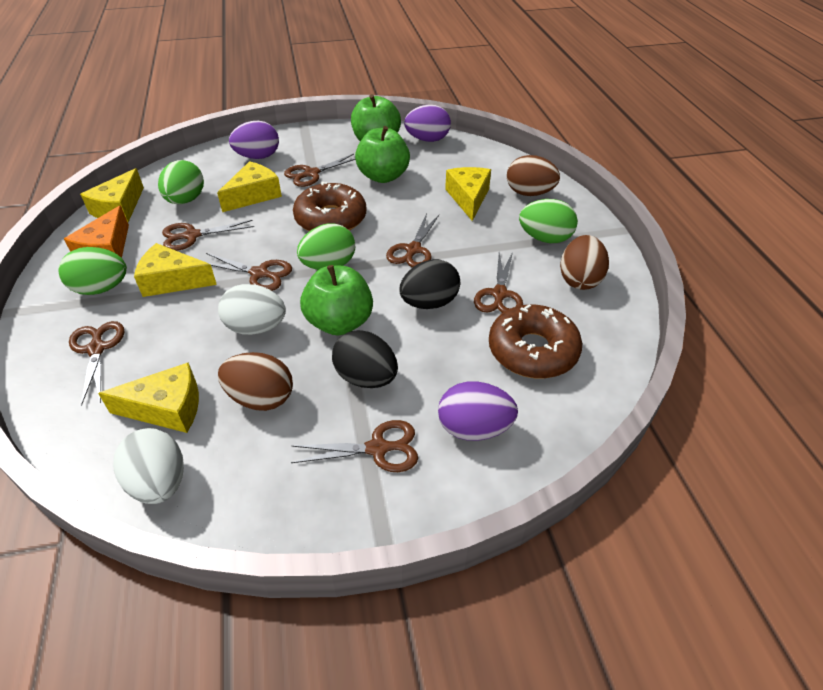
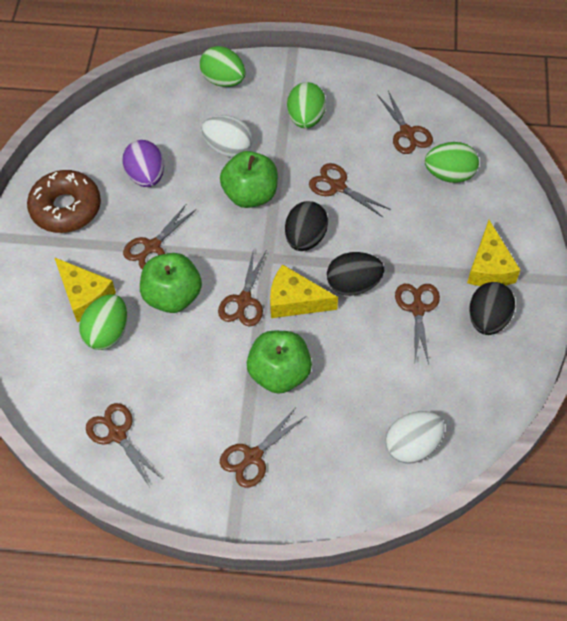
black egg: [332,330,398,388] [399,259,460,309] = 2 -> [285,201,328,251] [327,252,384,296] [469,282,515,335] = 3
brown donut: [293,182,366,231] [489,304,582,379] = 2 -> [27,170,101,233] = 1
brown egg: [218,352,293,411] [507,155,560,196] [560,235,609,290] = 3 -> none = 0
orange cheese: [64,205,129,258] = 1 -> none = 0
purple egg: [229,121,279,159] [404,105,451,142] [438,382,518,441] = 3 -> [123,140,164,187] = 1
yellow cheese: [80,168,144,222] [98,362,199,433] [134,243,217,297] [217,161,282,212] [445,167,491,221] = 5 -> [54,257,116,323] [270,264,338,318] [467,220,520,286] = 3

